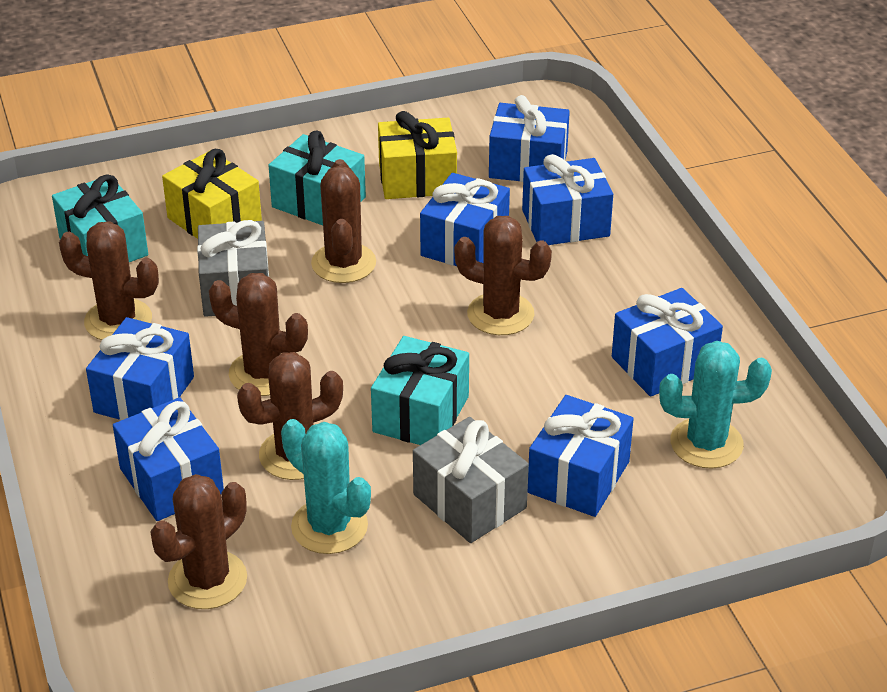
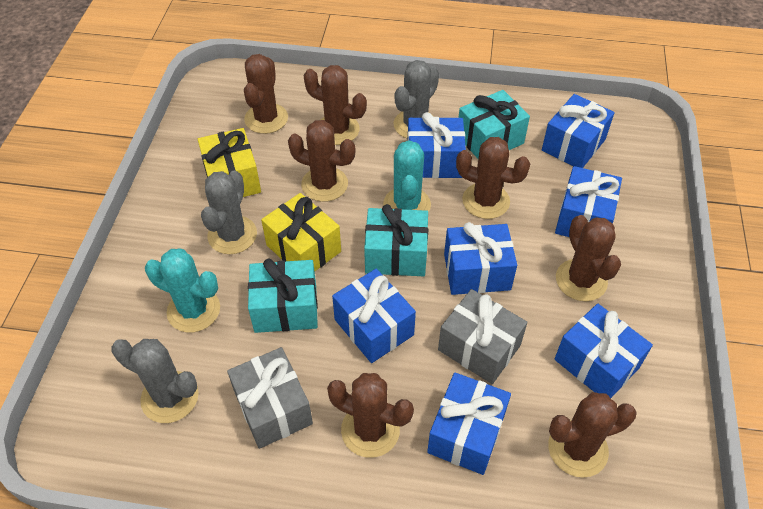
brown cactus: [59,221,159,340] [150,474,247,609] [209,273,308,396] [237,352,343,480] [311,159,376,283] [454,216,552,335] = 6 -> [244,54,288,134] [288,120,355,202] [304,65,367,145] [327,373,414,458] [456,137,530,219] [548,392,637,478] [556,215,621,301] = 7
grey cactus: none = 0 -> [111,339,199,423] [201,171,257,254] [394,60,439,139] = 3

